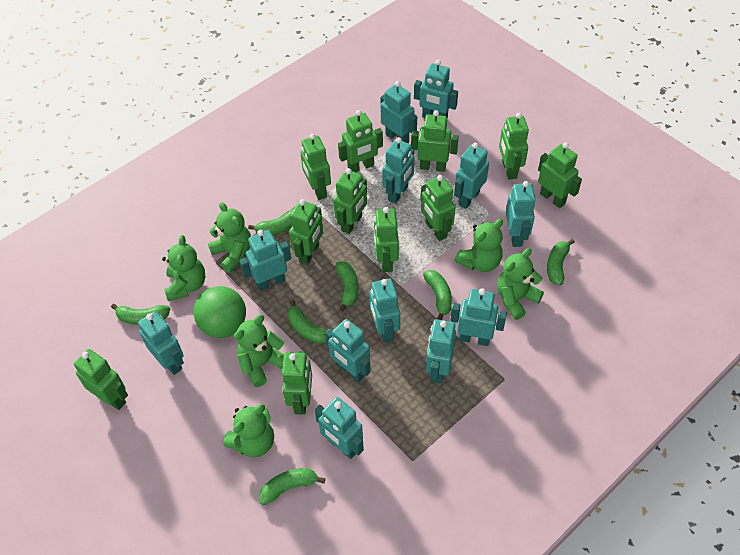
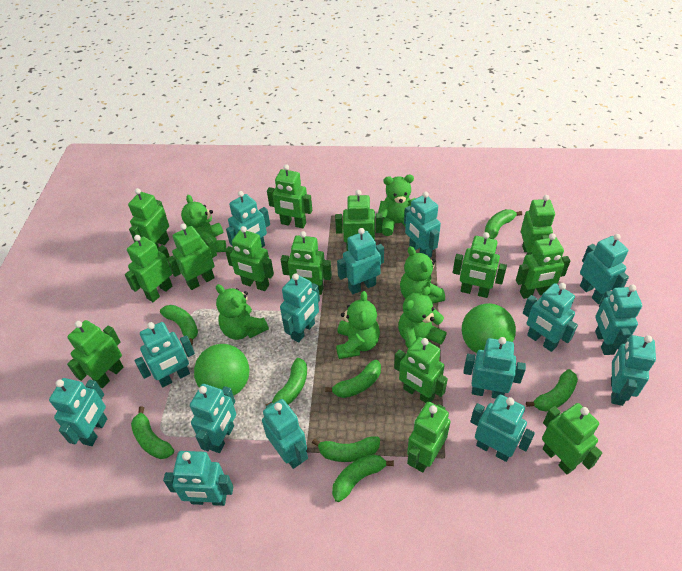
green ball: [194,286,246,338] = 1 -> [194,344,249,396] [462,303,516,353] = 2
green banana: [111,304,170,325] [248,208,294,235] [259,468,325,505] [287,300,327,344] [336,261,358,312] [423,270,452,320] [547,239,575,286] = 7 -> [131,406,174,459] [160,305,198,345] [265,358,307,406] [312,436,380,462] [325,360,381,398] [332,454,394,502] [484,209,522,239] [526,369,578,412] = 8
green robot: [74,349,128,410] [282,351,312,414] [289,199,323,265] [300,134,331,200] [333,168,367,234] [338,110,383,172] [374,207,399,272] [411,110,459,172] [421,175,455,241] [499,113,529,180] [538,142,582,208] = 11 -> [67,320,124,388] [125,235,172,302] [128,188,169,249] [167,224,217,290] [225,226,274,291] [267,164,312,228] [281,231,332,295] [335,190,383,251] [394,337,448,403] [407,402,451,472] [453,232,507,298] [516,233,570,299] [521,195,555,255] [542,403,602,474] = 14
turquoise robot: [138,311,184,375] [239,230,291,291] [315,397,364,459] [325,319,371,382] [369,278,400,343] [380,81,417,143] [382,137,414,204] [414,60,458,118] [426,319,456,383] [450,288,507,346] [454,143,489,209] [506,181,536,247] = 12 -> [49,378,107,446] [135,322,195,387] [163,451,233,506] [190,384,236,453] [226,191,270,248] [262,399,308,469] [280,274,320,342] [337,228,384,294] [404,191,441,258] [463,337,526,399] [470,394,535,462] [523,283,578,352] [580,234,629,304] [595,285,642,355] [611,335,656,406] = 15

